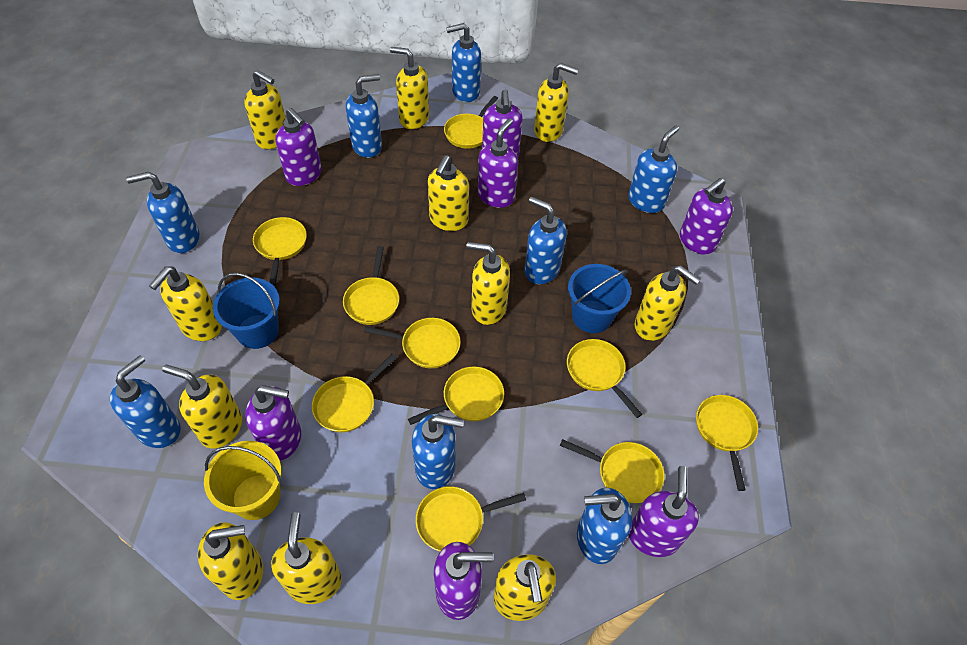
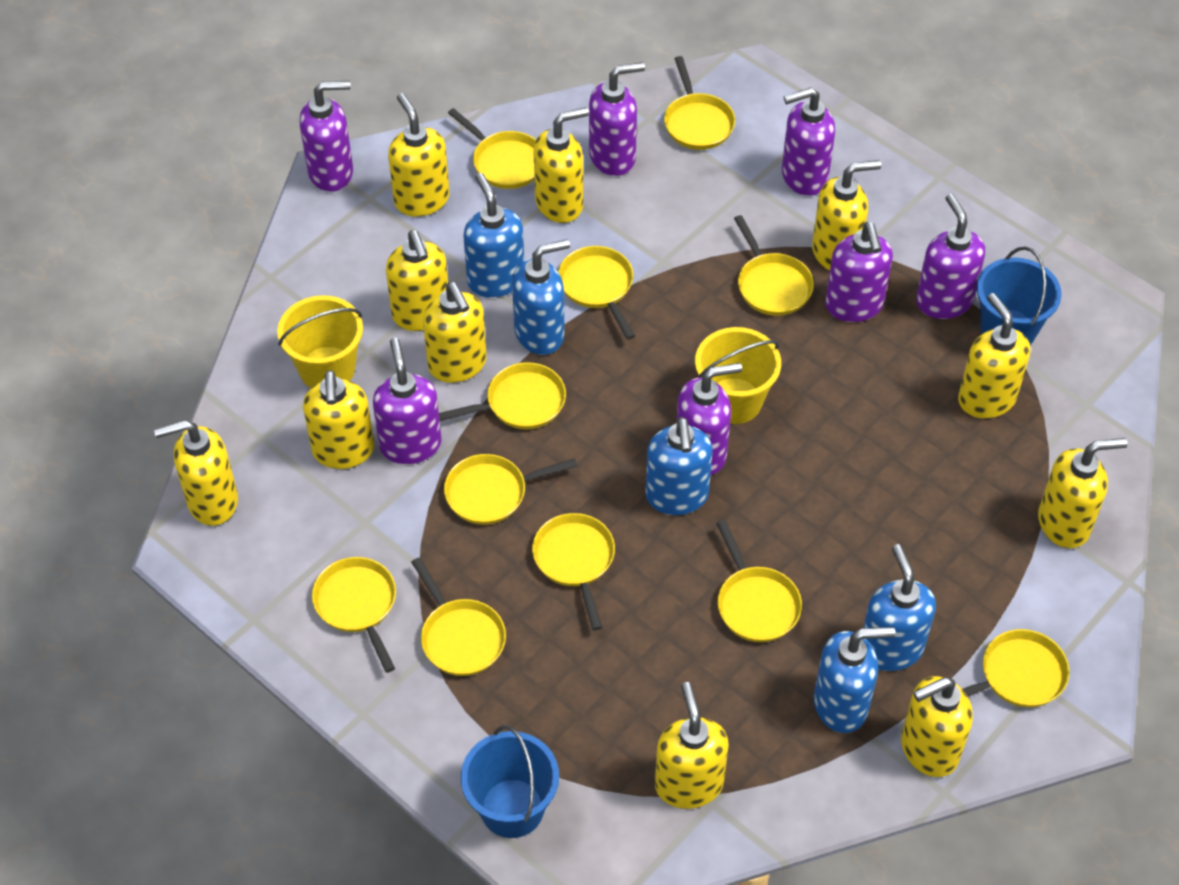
blue soap dispenser: [110,355,181,448] [126,172,199,253] [346,74,382,158] [412,414,464,489] [446,23,481,102] [524,197,567,284] [577,488,632,564] [628,125,679,213] = 8 -> [463,173,524,298] [512,239,570,355] [646,417,713,515] [814,627,895,733] [863,544,936,671] = 5
yellow bucket: [204,441,282,520] = 1 -> [277,295,363,388] [695,327,781,424] = 2
yellow pan: [253,217,307,286] [312,354,397,433] [343,246,399,325] [364,318,461,368] [408,366,504,425] [416,486,526,552] [444,96,498,149] [560,439,665,503] [567,339,642,418] [696,395,758,491] = 10 -> [312,557,396,673] [411,557,506,676] [439,362,566,429] [444,454,577,525] [448,108,536,189] [532,513,615,630] [558,246,635,340] [664,56,735,150] [716,520,802,642] [734,215,814,316] [962,629,1070,707] = 11

